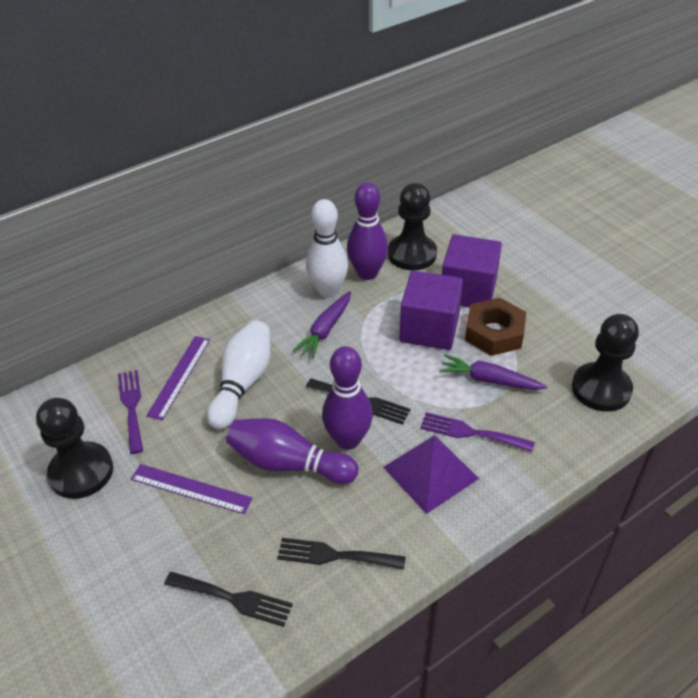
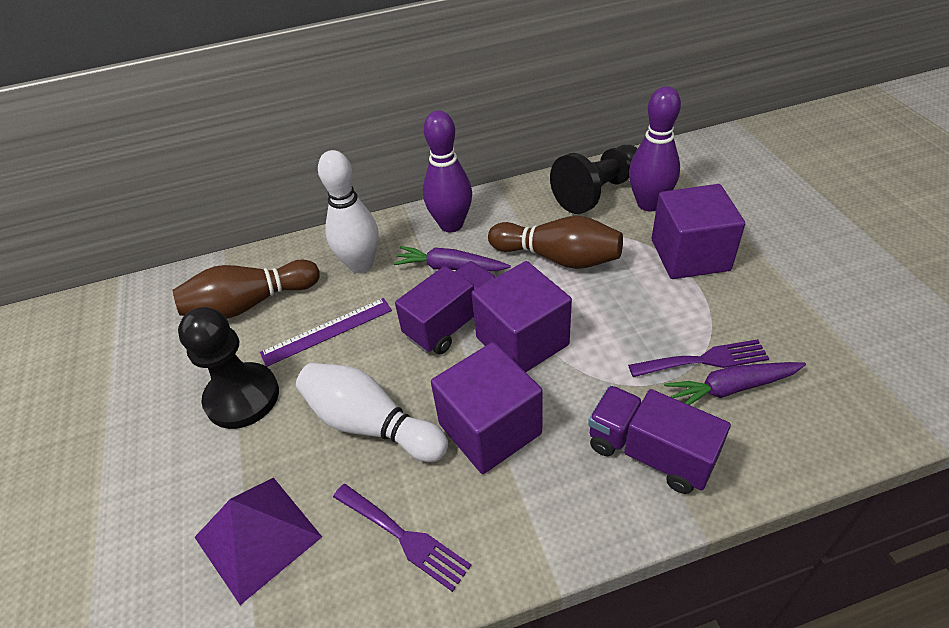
black fork: [164,572,293,627] [277,538,406,570] [306,378,411,425] = 3 -> none = 0
black pawn: [36,398,113,499] [388,183,437,270] [572,314,639,412] = 3 -> [178,307,279,429] [550,145,638,214] = 2
brown bowling pin: none = 0 -> [173,260,320,319] [488,216,623,269] = 2
brown nut: [465,298,526,356] = 1 -> none = 0
purple bowling pin: [226,418,359,484] [322,346,373,449] [347,182,388,280] = 3 -> [423,110,472,232] [629,86,681,211] = 2
purple cube: [400,271,463,350] [442,234,502,307] = 2 -> [431,342,543,474] [471,261,572,372] [652,184,745,279] = 3
purple ruler: [131,464,252,514] [146,336,210,420] = 2 -> [260,298,392,367] = 1
purple truck: none = 0 -> [395,261,496,354] [588,386,731,494] = 2

